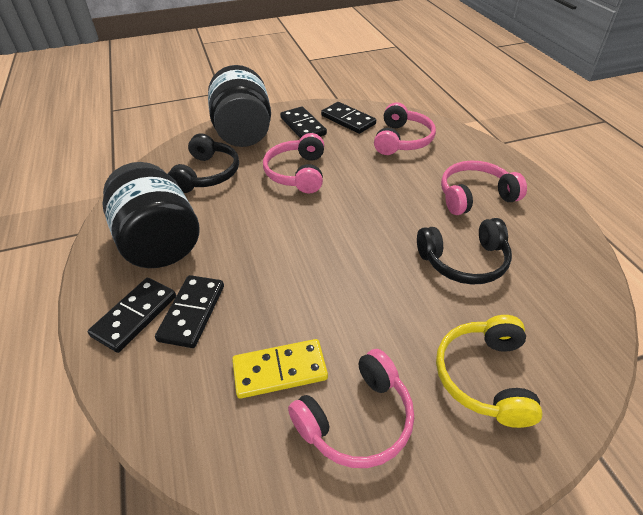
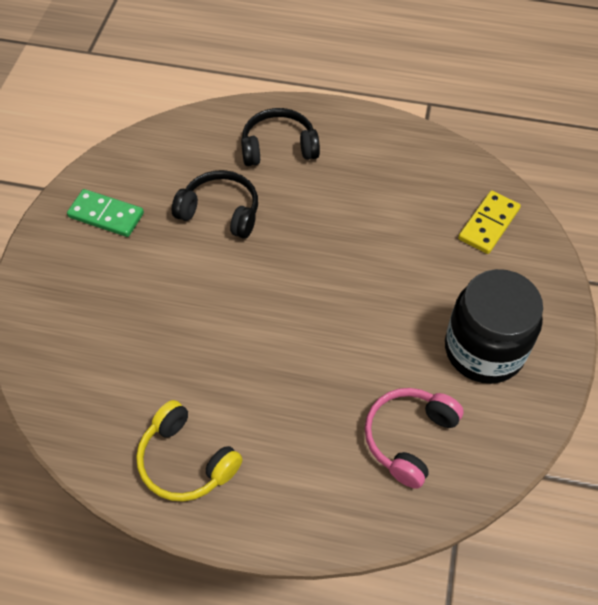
black domino: [88,278,176,353] [155,275,224,348] [280,106,327,138] [321,102,376,134] = 4 -> none = 0
black jar: [102,162,199,268] [208,65,271,147] = 2 -> [445,269,543,384] = 1
green domino: none = 0 -> [67,189,144,237] = 1
pink headphones: [263,133,324,193] [288,349,414,468] [374,102,436,155] [441,161,527,215] = 4 -> [365,388,464,489] = 1

